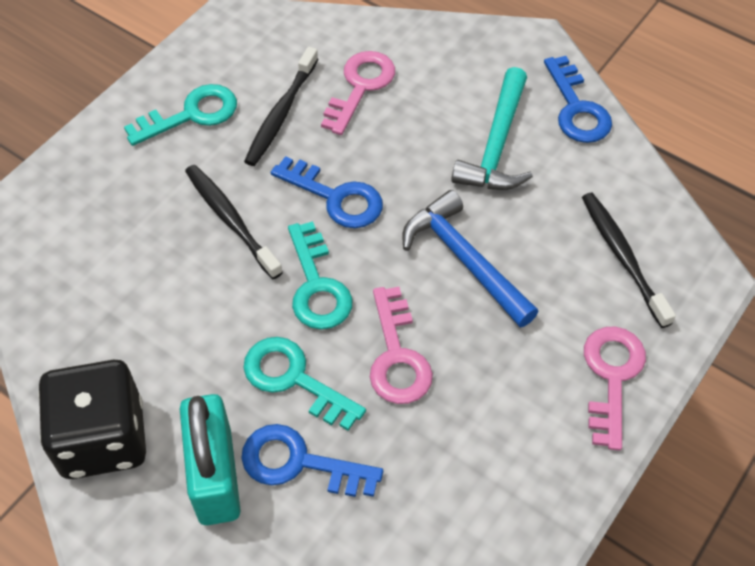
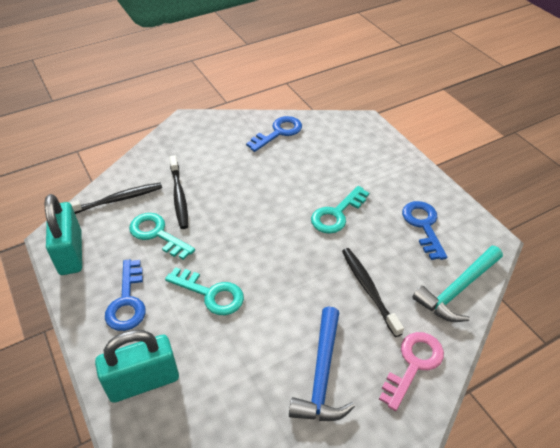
black dice: [38,360,146,479] = 1 -> none = 0
pink key: [321,51,395,135] [370,287,433,404] [584,326,646,451] = 3 -> [379,332,444,411] = 1
turquoise padlock: [180,394,241,525] = 1 -> [45,194,82,275] [95,330,179,403] = 2

